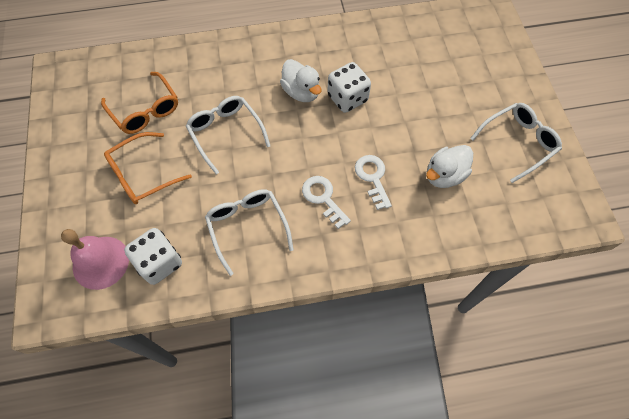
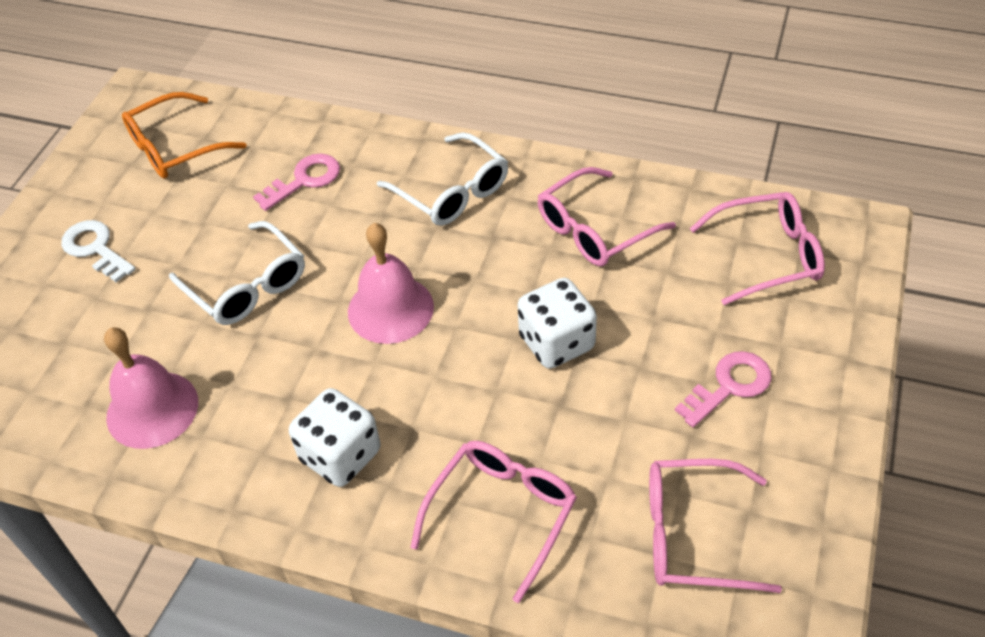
orange glasses: [101,72,178,134] [104,132,192,204] = 2 -> [122,92,246,179] = 1
pink bell: [61,229,129,290] = 1 -> [104,327,198,449] [348,223,434,344] = 2
pink glasses: none = 0 -> [410,441,577,603] [538,167,676,266] [649,459,782,593] [690,192,825,305] = 4
pink key: none = 0 -> [253,154,340,211] [675,351,772,427] = 2
white duck: [280,59,321,102] [426,145,473,188] = 2 -> none = 0
white glasses: [186,96,270,175] [205,189,294,276] [470,103,562,183] = 3 -> [169,221,305,325] [377,132,508,226] = 2
white key: [302,176,351,229] [355,155,392,210] = 2 -> [61,220,136,282] = 1

